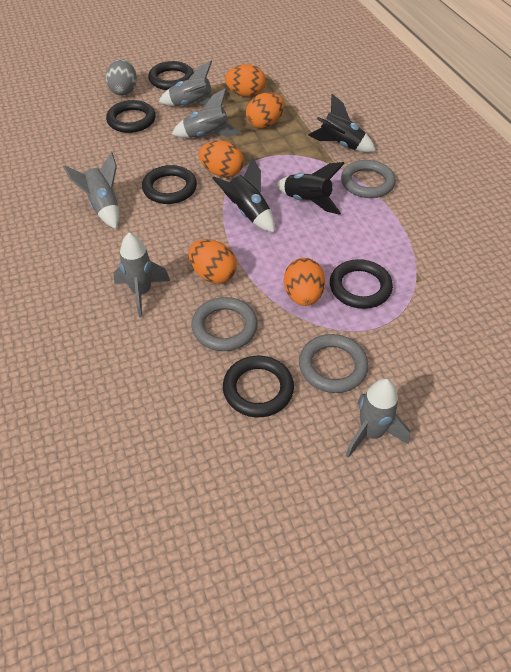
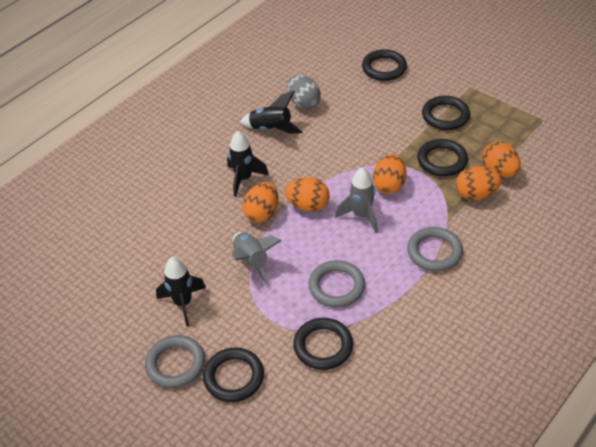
grey rocket: [63,152,119,229] [113,233,170,317] [159,61,224,106] [172,88,241,138] [346,378,410,458] = 5 -> [232,232,281,286] [335,167,378,233] = 2

